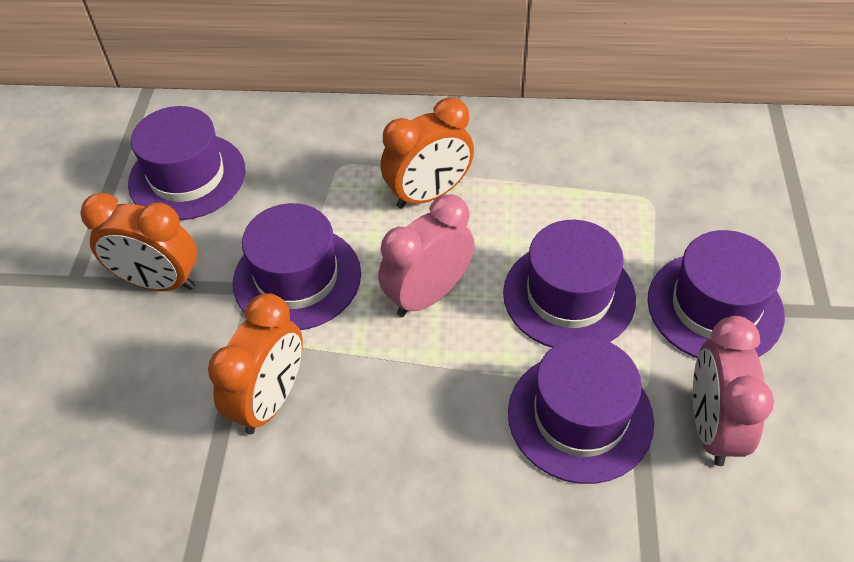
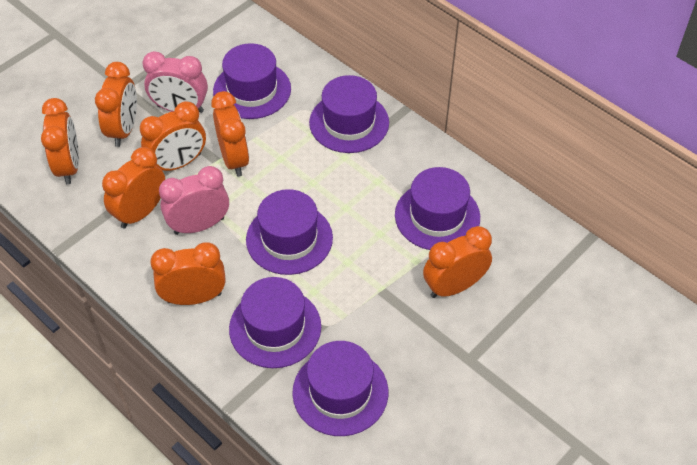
orange clock: [80,193,197,291] [208,293,303,434] [381,98,474,209] = 3 -> [41,98,79,185] [95,62,137,147] [102,147,165,229] [140,101,206,171] [150,242,226,305] [211,91,249,177] [423,226,492,298] = 7
purple hat: [128,106,245,221] [233,203,361,330] [503,220,636,348] [508,337,654,484] [648,230,785,358] = 5 -> [213,43,291,119] [229,277,321,368] [246,189,333,275] [292,341,388,436] [309,75,389,153] [395,167,480,250] = 6

